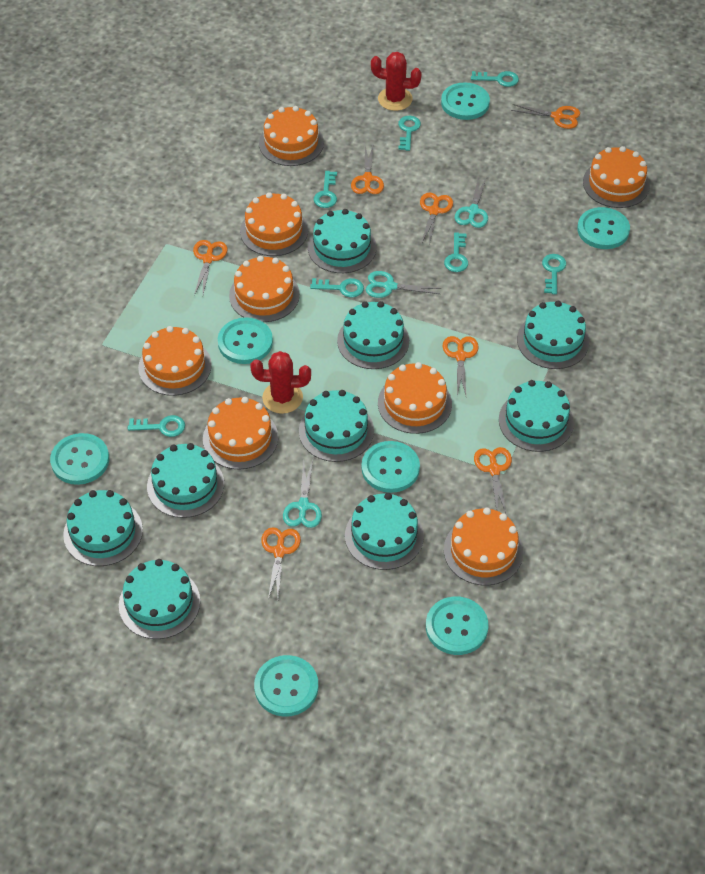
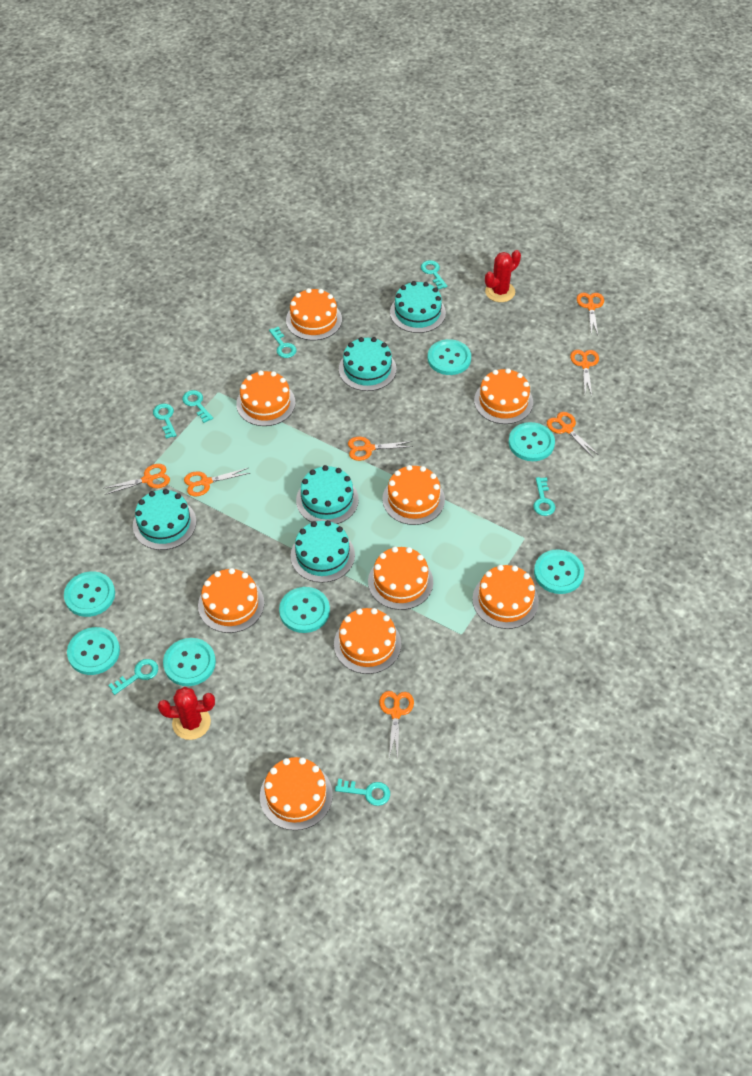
orange cake: [138,326,212,396] [203,397,278,470] [229,256,300,322] [240,192,308,256] [259,106,324,166] [378,362,452,434] [444,508,523,585] [583,146,650,208] = 8 -> [198,568,264,633] [236,370,295,426] [260,757,333,830] [286,288,342,340] [334,608,401,674] [368,547,433,610] [382,465,445,525] [472,565,539,629] [474,368,533,424] = 9
turquoise cake: [63,490,143,566] [119,559,200,639] [147,443,224,518] [299,390,374,462] [308,209,377,273] [337,301,409,369] [345,493,424,570] [499,380,574,452] [517,301,589,369] = 9 -> [133,489,196,550] [291,520,355,583] [296,465,359,524] [339,337,397,391] [390,281,446,333] = 5
turquoise scissors: [283,460,322,528] [366,271,441,298] [455,176,488,228] = 3 -> none = 0

